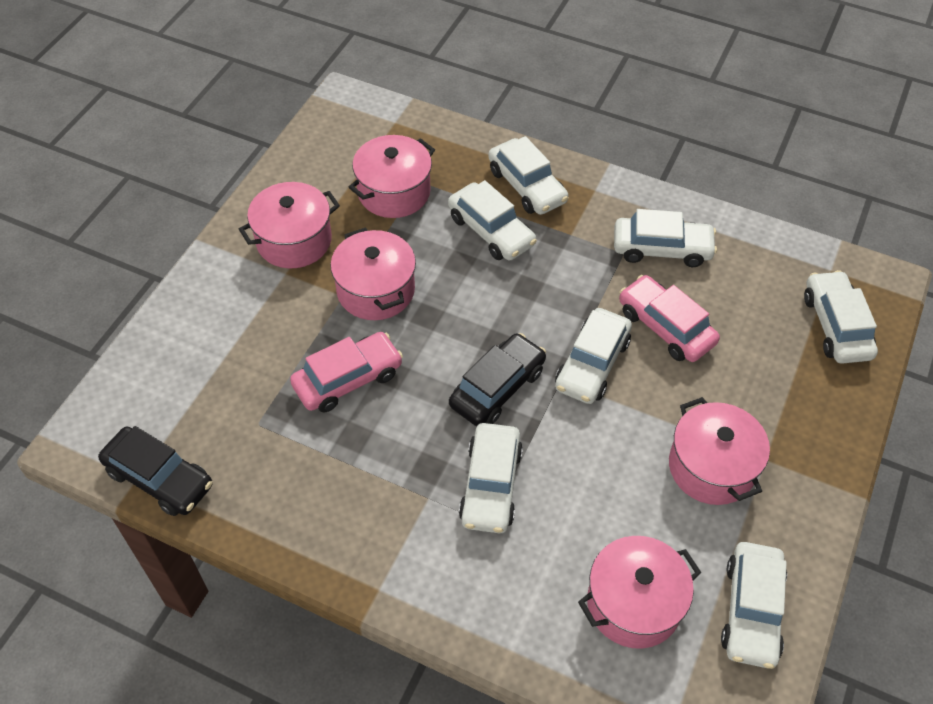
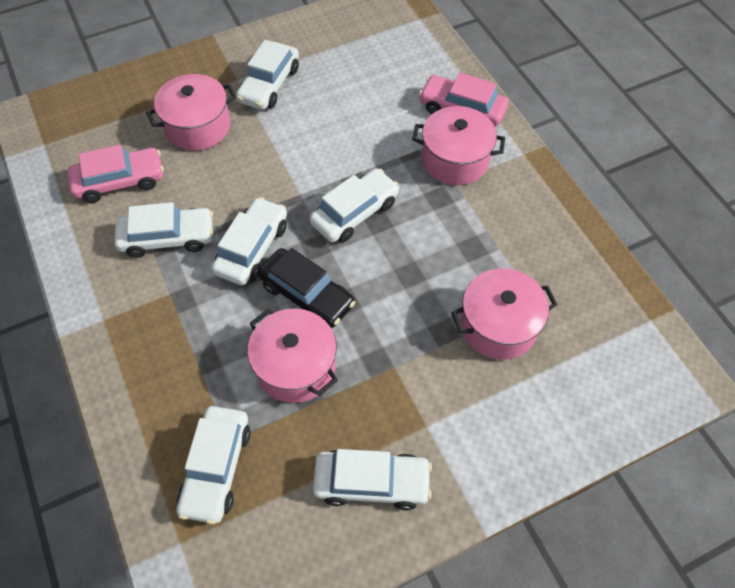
black car: [98,426,212,516] [449,333,546,426] = 2 -> [258,248,355,328] = 1
pink pot: [239,182,340,268] [330,228,416,320] [349,135,435,218] [578,536,701,649] [669,397,770,505] = 5 -> [146,74,237,151] [248,308,338,403] [412,106,505,185] [451,268,558,360] = 4
white car: [448,180,537,261] [459,423,523,533] [488,136,569,215] [555,308,632,404] [614,209,717,267] [721,542,787,669] [804,270,878,364] = 7 -> [114,202,214,258] [177,406,250,524] [211,197,287,285] [236,40,299,110] [310,168,399,242] [313,449,432,510] = 6

